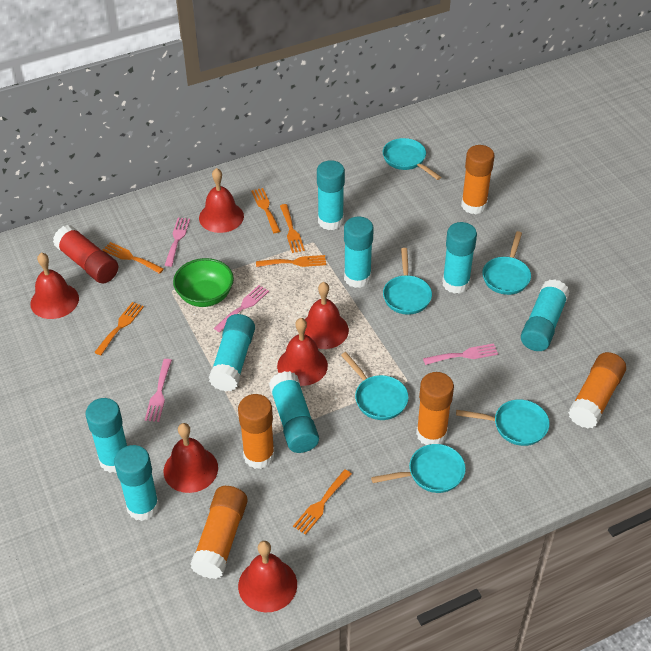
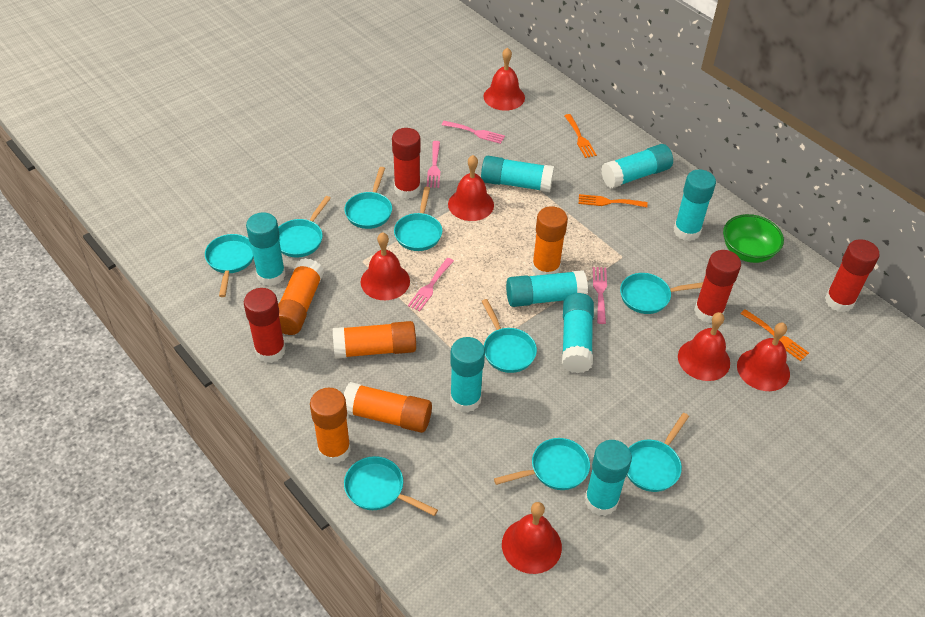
orange fork: [94,302,144,355] [103,242,164,274] [251,188,280,233] [256,255,326,267] [280,204,305,253] [293,469,352,535] = 6 -> [564,114,597,158] [579,194,648,207] [740,309,809,361] = 3
red glue stick: [53,225,118,283] = 1 -> [244,288,286,363] [392,128,421,199] [694,250,741,323] [825,239,880,312] = 4
turquoise pan: [341,352,409,420] [371,444,466,493] [383,138,441,180] [383,248,432,315] [456,399,550,446] [482,231,531,295] = 6 -> [205,234,254,297] [278,196,331,257] [344,456,438,516] [345,167,392,229] [394,187,442,251] [481,299,537,373] [494,438,590,490] [620,273,703,314] [627,413,689,492] = 9

